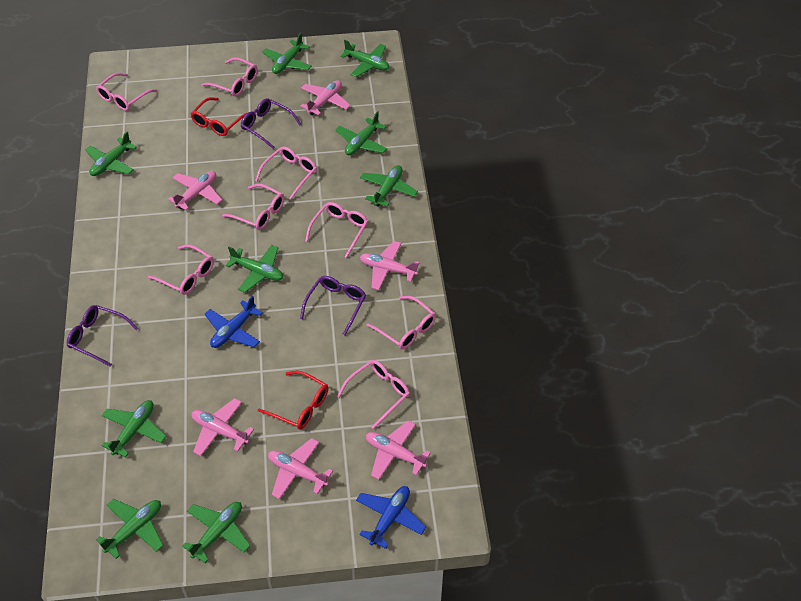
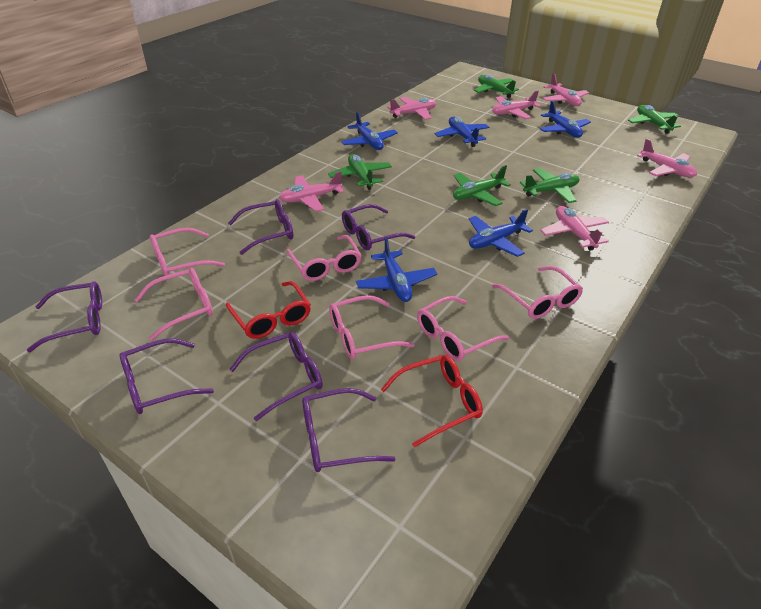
blue plane: [204,296,263,348] [356,486,426,549] = 2 -> [341,112,398,150] [356,238,437,302] [435,117,489,147] [469,209,533,257] [540,101,591,138] = 5
green plane: [85,132,137,176] [96,499,164,559] [102,400,167,457] [182,502,251,563] [225,245,283,293] [262,33,312,74] [336,111,388,155] [341,40,389,77] [360,165,418,207] = 9 -> [328,154,392,190] [453,165,511,206] [474,74,519,98] [520,168,580,203] [628,105,681,134] = 5
pink glasses: [96,73,157,111] [148,244,214,295] [202,58,258,96] [222,184,284,230] [255,146,317,200] [305,202,368,258] [337,360,410,429] [366,296,436,349] = 8 -> [135,268,213,341] [150,228,225,276] [286,235,362,281] [329,295,415,359] [417,296,509,361] [492,266,583,319] = 6
purple glasses: [67,305,138,367] [241,98,301,149] [300,276,366,335] = 3 -> [27,281,102,352] [119,338,214,414] [228,199,293,255] [229,332,323,421] [302,388,396,472] [342,204,415,250] = 6

